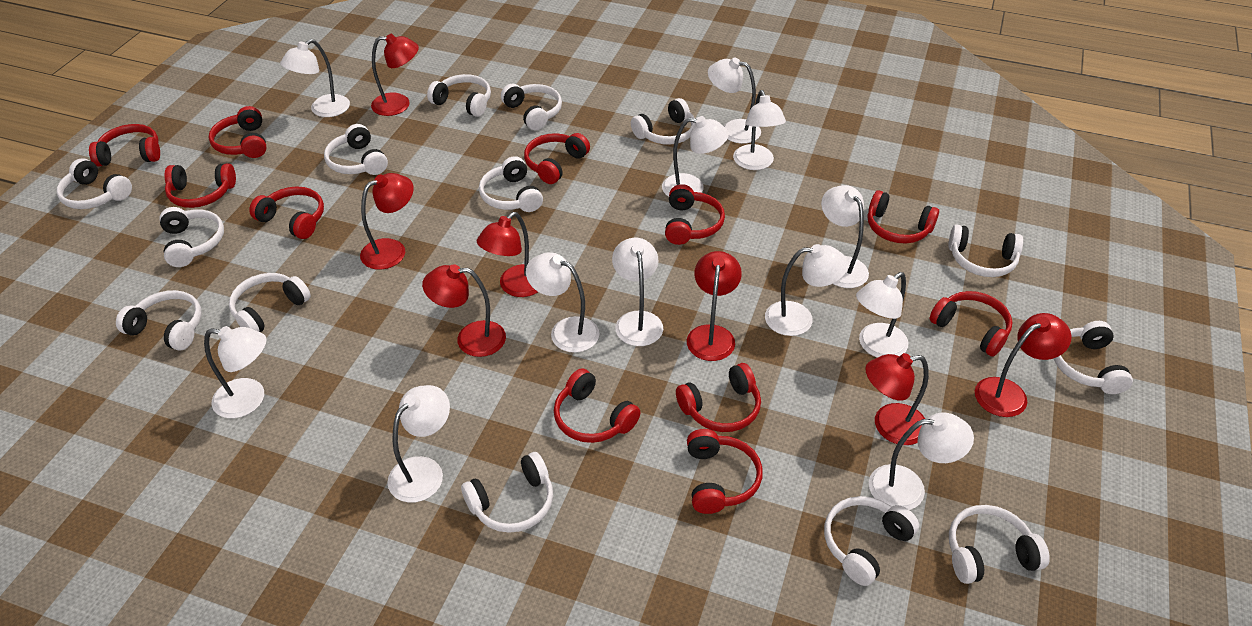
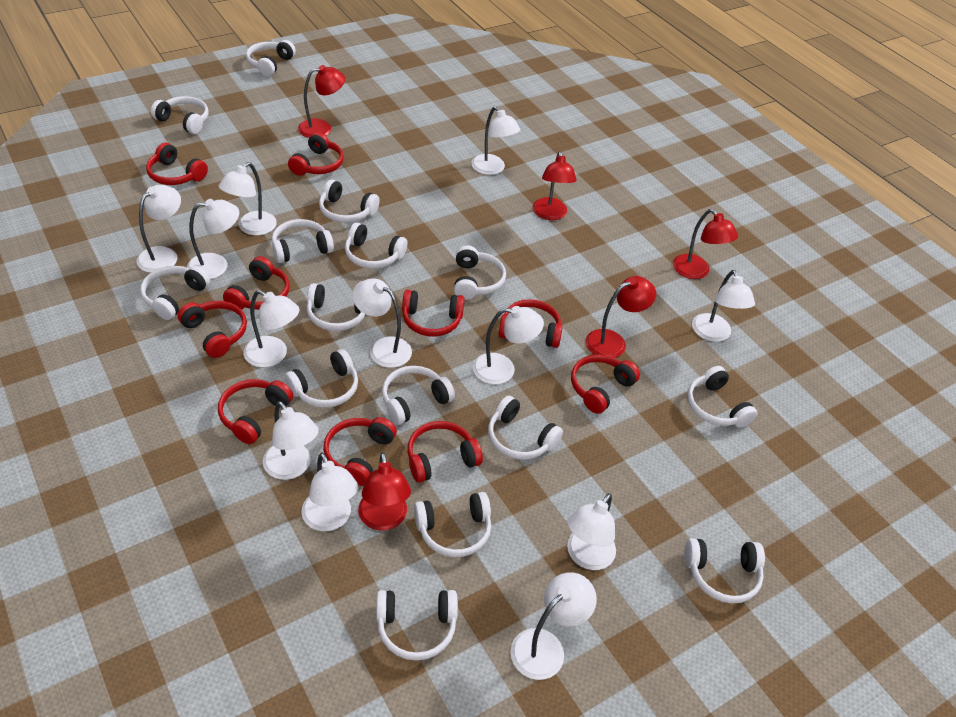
red headphones: [89,124,160,167] [165,164,236,208] [209,106,267,158] [249,186,324,239] [524,133,590,184] [554,368,641,443] [665,184,725,245] [676,363,761,432] [687,429,763,514] [868,190,939,243] [930,291,1012,357] = 11 -> [146,143,208,185] [178,301,247,358] [218,379,293,444] [223,256,290,310] [288,132,344,176] [323,417,397,486] [402,290,465,337] [407,421,483,483] [498,299,563,348] [571,355,640,414] = 10
red lamp: [360,173,414,270] [371,34,419,116] [422,264,506,357] [477,212,538,297] [687,251,742,361] [865,353,929,445] [975,313,1071,417] = 7 -> [298,65,345,138] [358,452,411,531] [532,151,577,220] [585,276,656,358] [673,209,738,279] = 5
white headphones: [57,158,132,209] [116,290,202,351] [159,207,224,267] [229,273,311,332] [324,124,388,175] [427,74,491,117] [461,452,553,533] [479,156,543,212] [501,84,562,130] [631,98,696,145] [824,496,919,586] [948,224,1023,277] [949,505,1050,584] [1053,321,1133,394] = 14 -> [140,266,210,320] [151,96,208,134] [246,40,296,76] [272,219,334,263] [285,349,358,408] [307,283,366,331] [319,180,380,223] [345,223,407,269] [376,590,458,661] [382,366,455,425] [414,492,491,557] [454,245,506,300] [488,396,563,460] [684,538,765,603] [687,366,758,428] = 15

